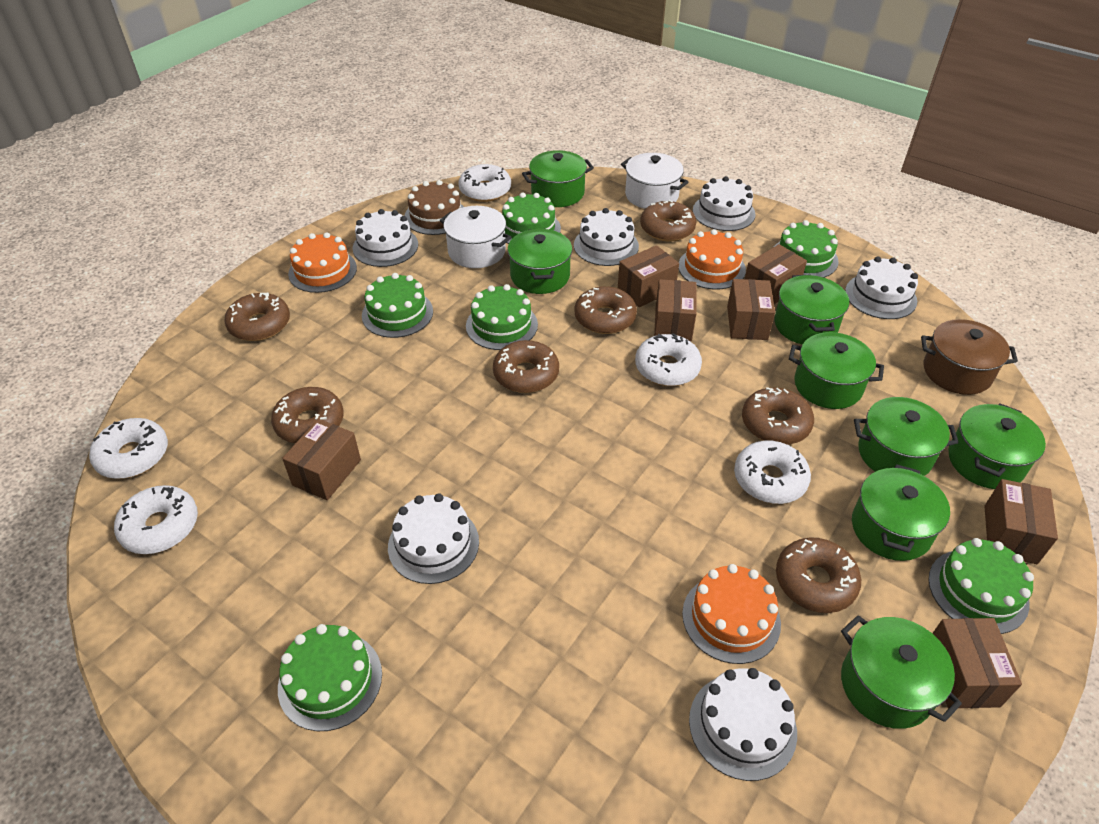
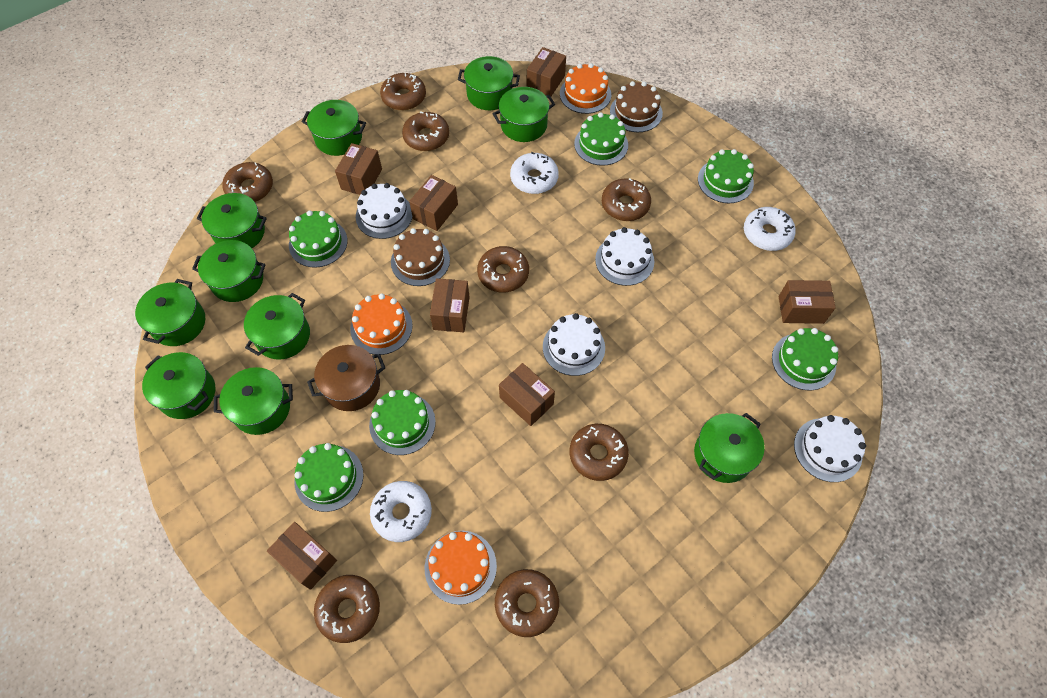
brown cake: [404,180,464,235] = 1 -> [391,228,450,286] [610,81,663,132] = 2
brown donut: [224,292,290,341] [271,387,344,443] [493,340,559,393] [575,286,637,334] [640,200,696,241] [742,387,814,445] [776,537,861,613] = 7 -> [222,162,273,202] [314,575,380,643] [380,73,426,110] [402,111,449,151] [477,246,529,293] [495,569,559,637] [570,424,629,481] [602,178,651,221] = 8
green pot: [508,229,572,294] [522,150,594,207] [774,275,849,345] [789,332,884,409] [841,615,962,729] [852,464,950,561] [854,397,959,476] [948,403,1046,489] = 8 -> [135,279,205,346] [142,352,215,419] [192,240,266,302] [197,193,267,248] [214,367,293,435] [244,293,310,360] [302,100,366,156] [458,56,520,110] [492,87,555,142] [694,413,765,483] = 10
white cake: [352,209,418,267] [388,493,479,584] [574,208,639,266] [689,668,797,781] [693,176,756,231] [845,256,918,319] = 6 -> [356,183,412,239] [543,313,605,376] [595,227,654,286] [794,415,866,482] = 4
white donut: [89,418,168,479] [114,485,198,554] [458,164,511,202] [635,333,702,386] [734,440,811,504] = 5 -> [370,481,432,542] [510,152,559,194] [744,207,796,251] = 3
white pot: [440,206,512,268] [621,153,689,209] = 2 -> none = 0

